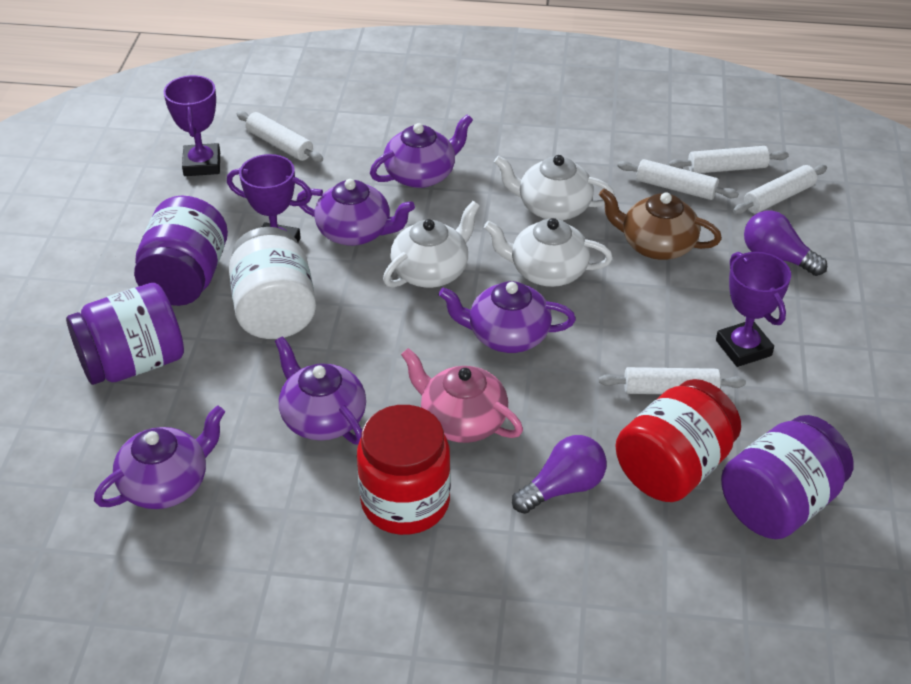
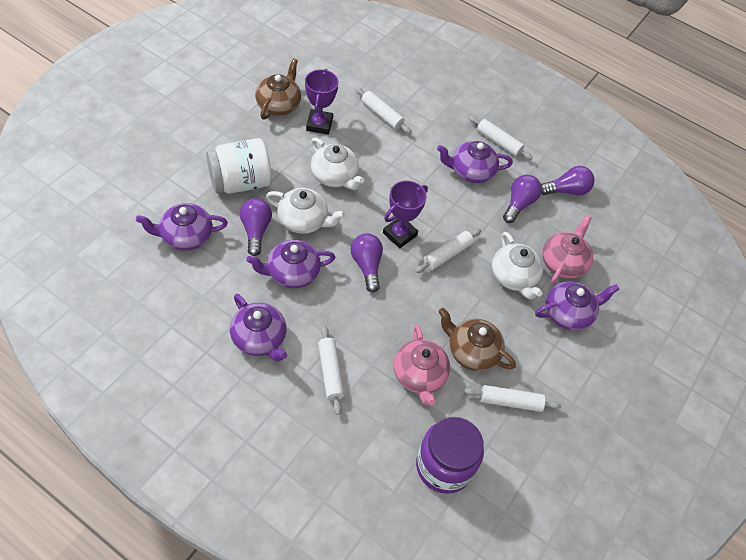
brown teapot: [599,188,722,260] = 1 -> [255,58,301,120] [438,308,516,371] = 2
pink teapot: [401,348,523,443] = 1 -> [394,325,450,406] [542,215,593,284] = 2
purple jar: [66,283,184,385] [134,196,228,306] [721,415,854,539] = 3 -> [416,417,484,494] = 1
purple light bulb: [512,435,607,514] [744,210,827,276] = 2 -> [240,198,272,256] [351,233,383,293] [503,175,542,223] [541,166,595,195] = 4
purple trophy: [164,75,220,176] [227,154,312,242] [716,252,791,367] = 3 -> [305,69,339,135] [383,181,428,248] = 2
red jar: [357,405,451,535] [615,379,741,502] = 2 -> none = 0

